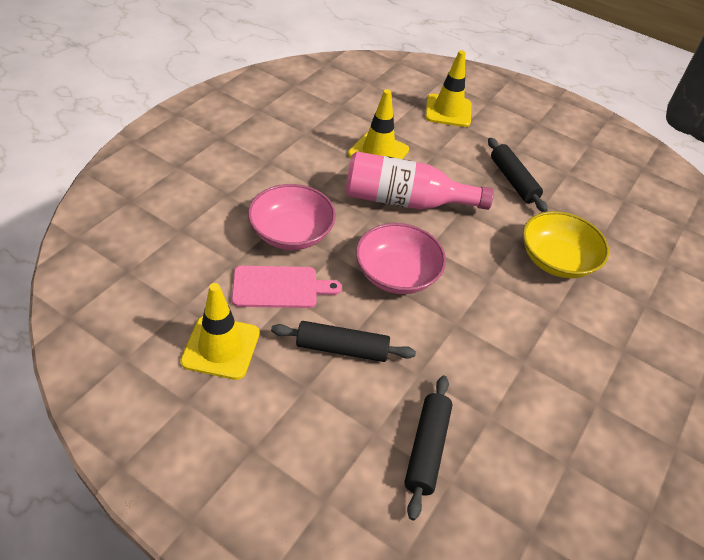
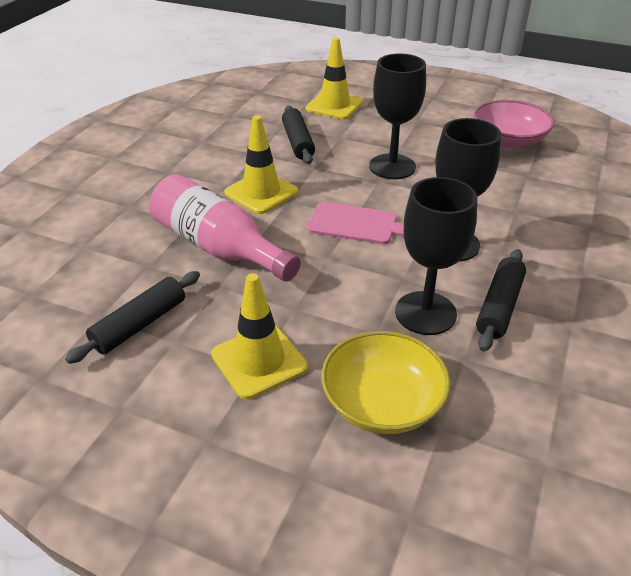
black goblet: none = 0 -> [369,53,426,179] [395,177,477,335] [435,118,501,261] = 3
pink bowl: [248,184,336,250] [356,223,446,294] = 2 -> [474,100,555,149] = 1

